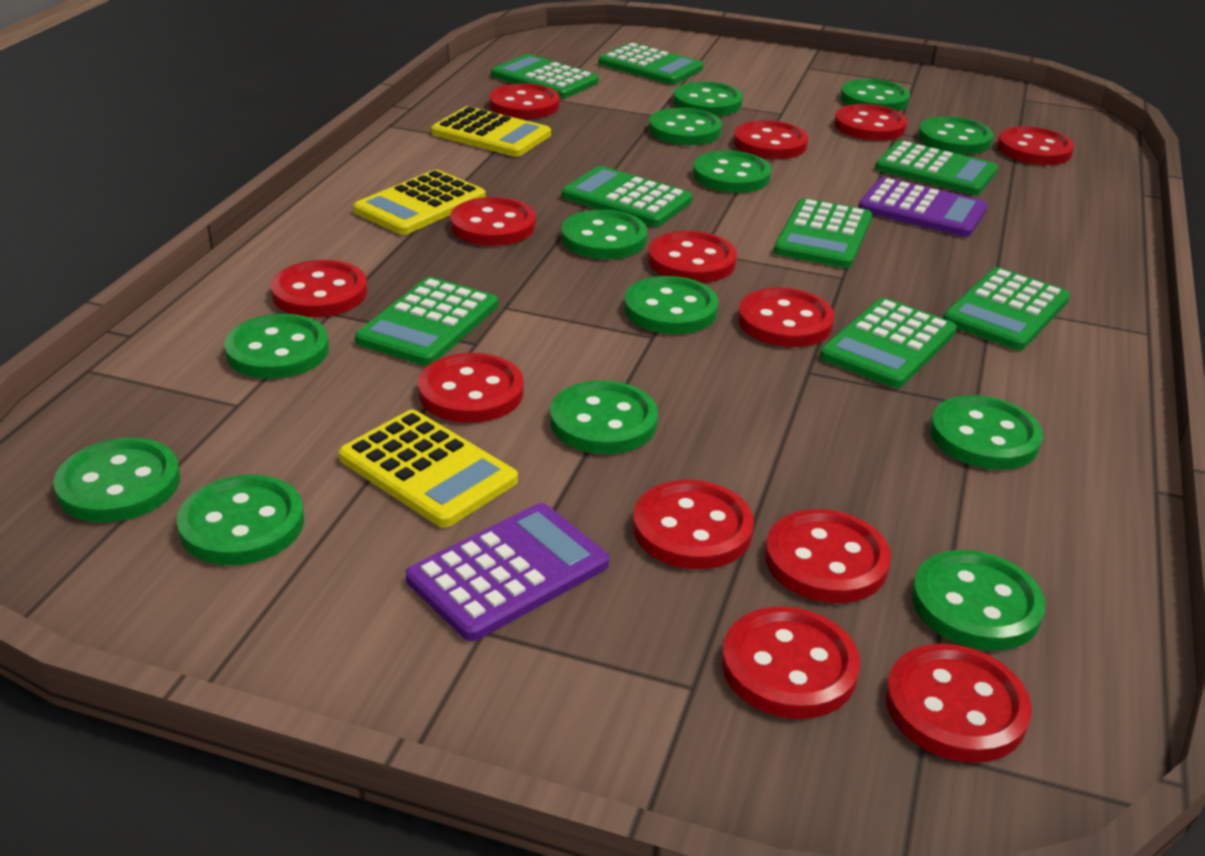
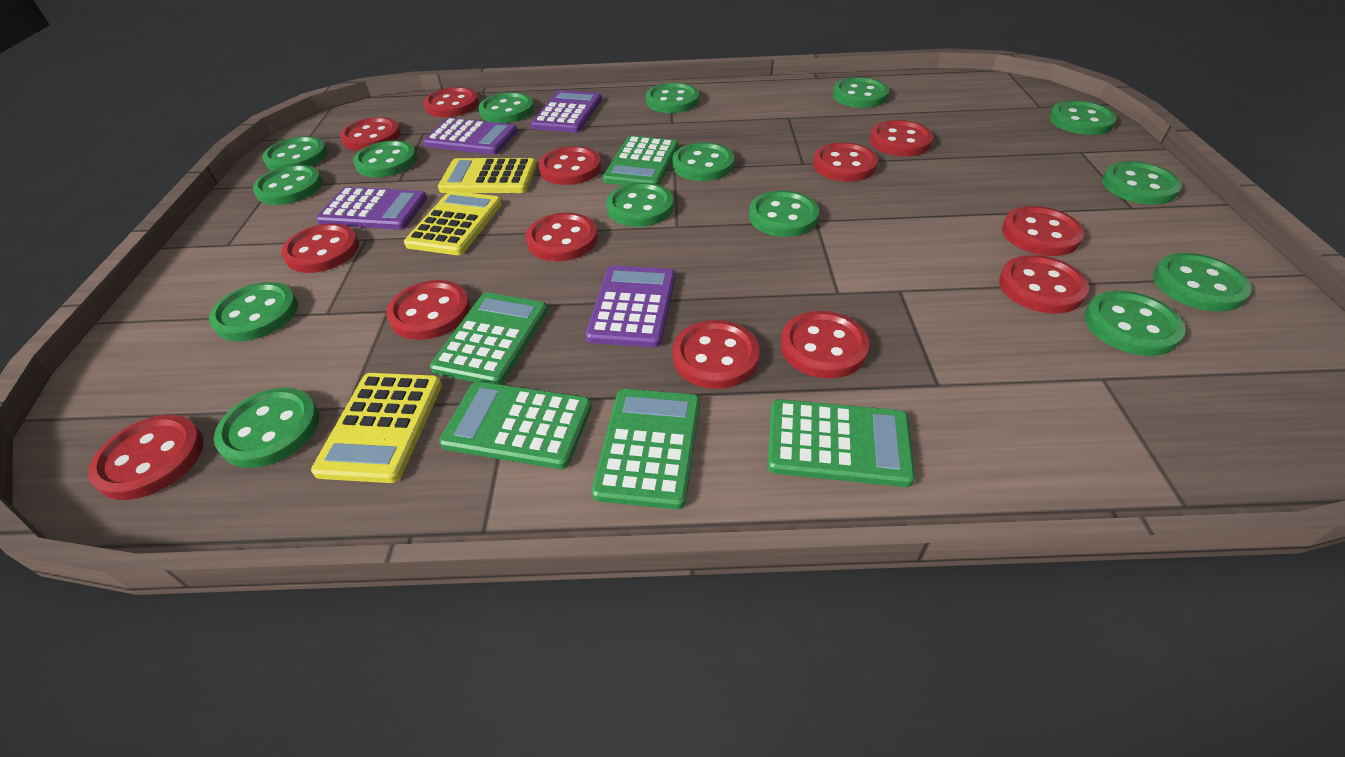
green button: [53,438,180,523] [177,475,304,565] [224,314,329,379] [550,380,658,454] [561,209,647,259] [624,276,719,334] [649,108,722,145] [673,81,743,116] [693,150,771,193] [840,79,910,111] [912,550,1045,651] [918,116,993,154] [930,395,1043,470] = 13 -> [209,282,298,341] [214,388,319,468] [253,165,323,205] [262,136,327,170] [353,140,417,178] [479,92,534,123] [606,183,674,227] [646,83,699,113] [672,142,734,181] [749,191,819,237] [833,77,889,108] [1049,101,1117,135] [1084,290,1185,356] [1102,161,1182,205] [1153,253,1252,312] = 15
green calculator: [355,277,498,366] [491,54,599,99] [562,166,693,227] [598,43,703,85] [774,198,872,268] [820,298,957,388] [875,140,998,195] [943,267,1070,350] = 8 -> [430,293,548,384] [439,381,592,469] [592,389,700,510] [603,136,679,185] [767,399,915,487] = 5
purple calculator: [405,503,609,641] [858,177,988,237] = 2 -> [316,187,427,230] [423,118,518,155] [531,90,602,133] [586,265,675,348] = 4

